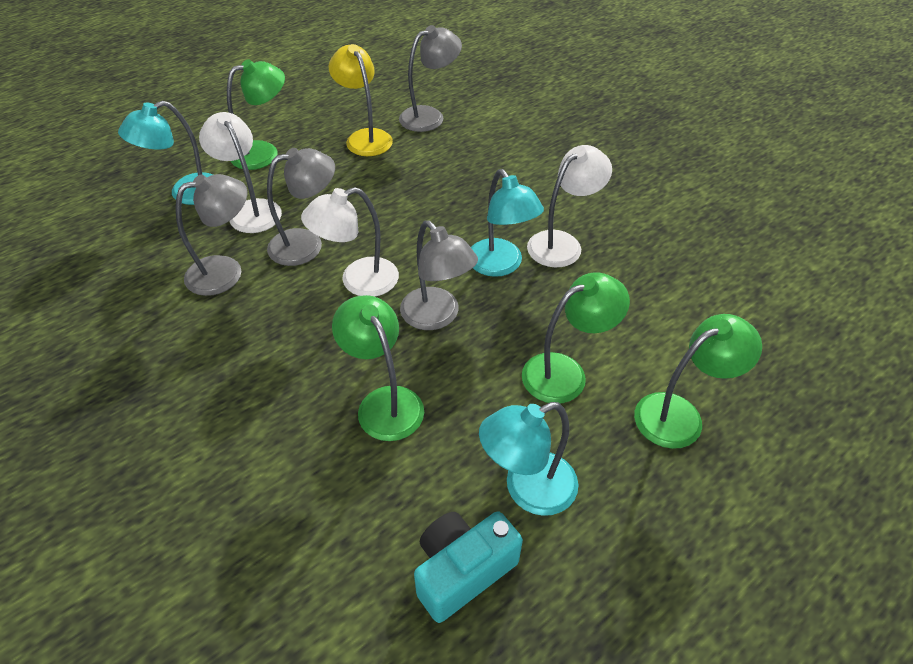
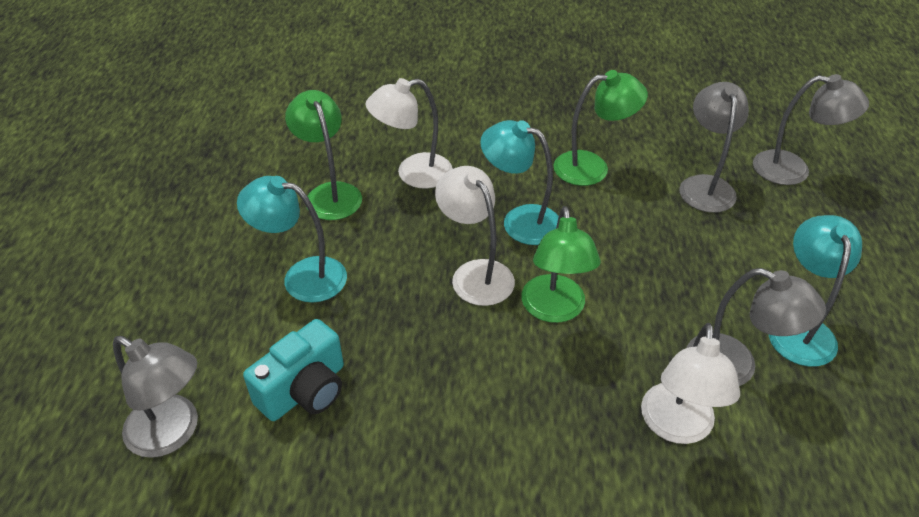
green lamp: [227,59,285,170] [332,295,424,441] [522,272,630,403] [634,314,762,449] = 4 -> [285,90,362,220] [521,206,601,323] [553,70,648,186] = 3
yellow lamp: [329,44,393,156] = 1 -> none = 0

